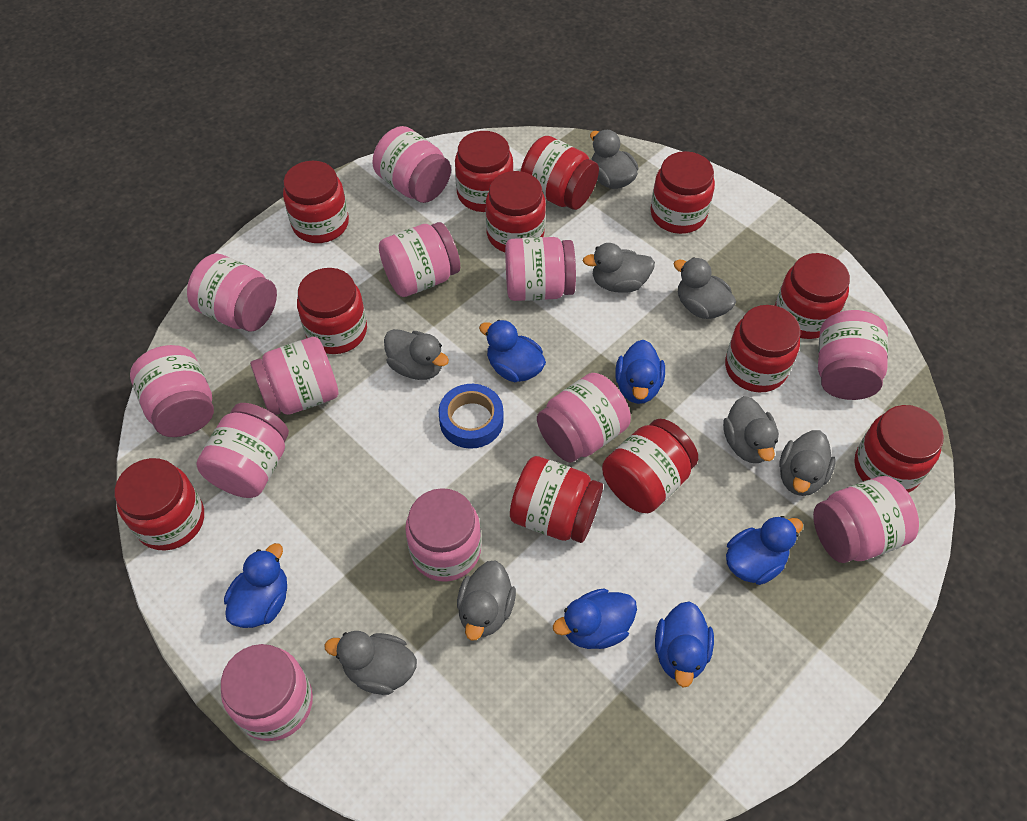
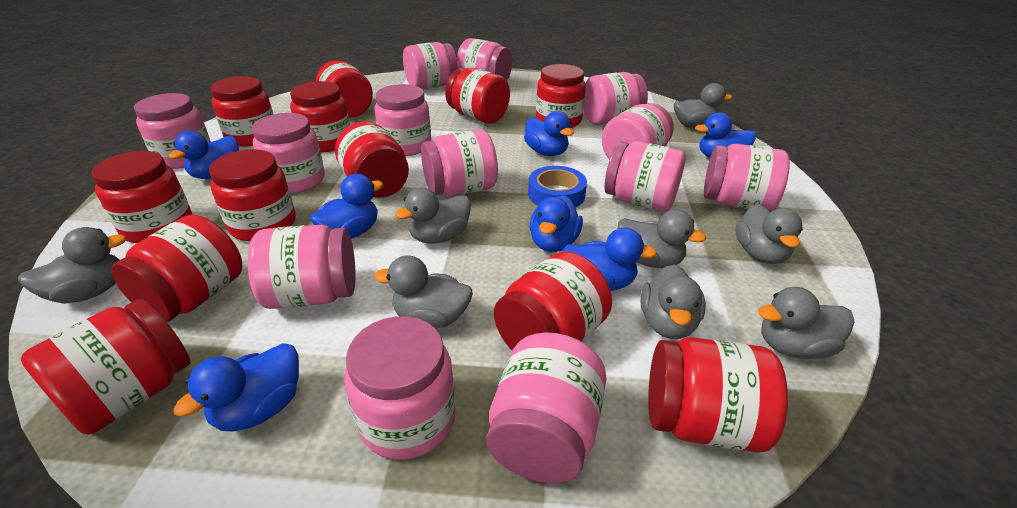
blue duck: [224,543,287,628] [479,320,546,382] [553,589,637,649] [615,340,665,404] [655,601,714,687] [726,516,803,585] = 6 -> [169,131,239,179] [173,343,299,431] [310,174,383,239] [524,111,574,156] [529,195,583,252] [563,228,657,291] [695,112,756,158] = 7
pink jar: [130,345,214,437] [187,254,277,332] [196,403,289,498] [221,644,313,741] [250,337,339,415] [372,126,451,203] [379,222,460,297] [405,488,481,582] [505,237,576,301] [537,373,631,463] [813,476,919,563] [818,310,888,400] = 12 -> [134,93,211,169] [248,225,355,309] [252,113,325,194] [344,316,456,460] [374,84,431,156] [403,42,458,89] [421,130,498,196] [457,38,512,80] [486,332,607,483] [584,72,648,125] [602,103,674,160] [604,141,686,212] [704,144,790,211] = 13

